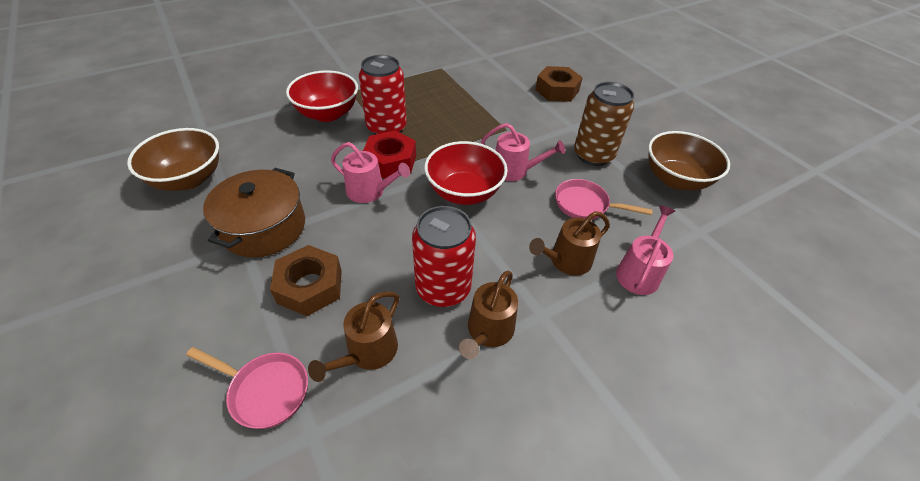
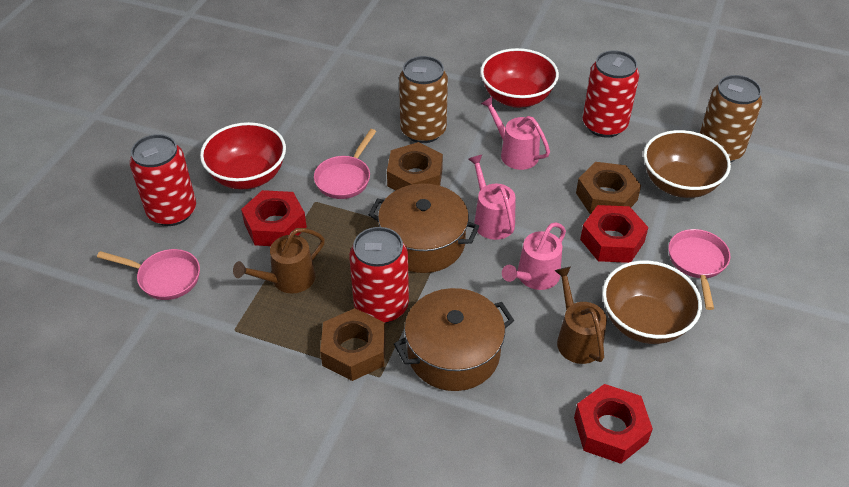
brown can: [574,82,634,166] = 1 -> [399,56,448,143] [700,75,762,162] = 2
brown nut: [270,245,342,316] [535,66,583,102] = 2 -> [320,308,386,381] [387,142,443,191] [576,162,641,214] = 3
brown pot: [203,168,305,257] = 1 -> [368,184,479,273] [394,288,514,391] = 2
brown watering can: [308,291,399,382] [459,271,518,359] [529,211,610,276] = 3 -> [233,228,325,294] [554,267,607,364] = 2
pink pan: [186,347,308,429] [555,179,652,220] = 2 -> [97,249,200,300] [314,129,376,199] [669,229,731,310] = 3
red can: [359,55,407,135] [412,206,476,307] = 2 -> [130,134,196,226] [349,227,409,323] [583,50,639,138] = 3
red nut: [363,130,416,179] = 1 -> [241,190,307,246] [574,384,653,464] [580,205,649,263] = 3

